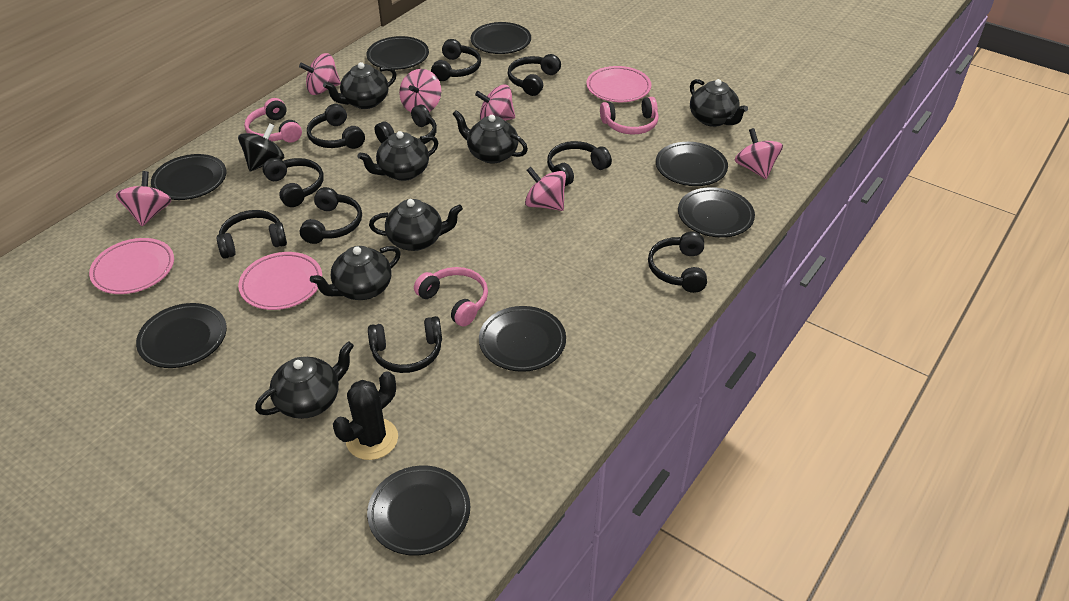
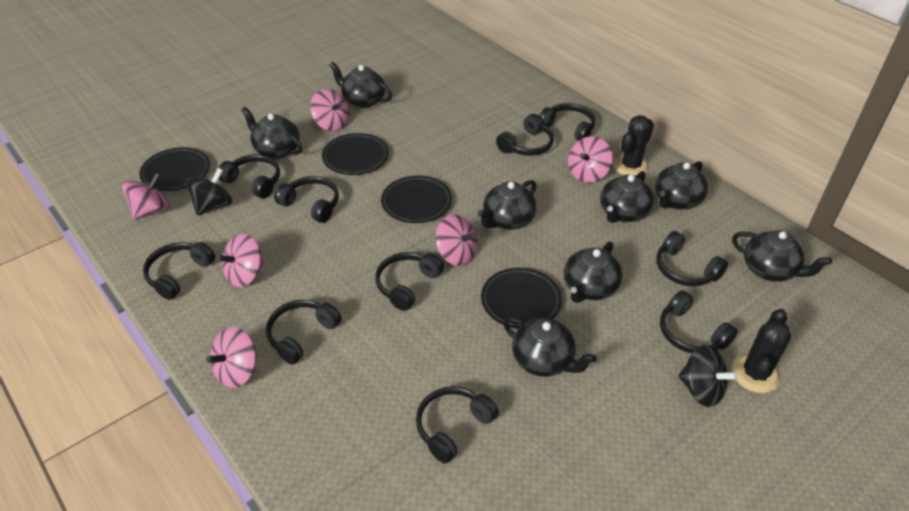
black cactus: [333,371,398,460] = 1 -> [613,115,654,176] [731,309,791,393] = 2
black plate: [136,303,227,368] [151,154,227,200] [367,36,429,70] [367,465,470,556] [471,22,531,54] [479,306,566,372] [656,142,728,186] [678,187,755,238] = 8 -> [139,147,210,191] [322,133,389,175] [381,176,452,223] [481,268,562,329] = 4
black spinning top: [238,123,284,171] = 1 -> [186,168,232,216] [679,345,738,407] = 2
black teapot: [255,341,354,419] [310,246,401,300] [323,62,396,109] [357,131,439,181] [369,199,463,251] [453,110,528,164] [690,79,748,127] = 7 -> [241,107,302,159] [329,61,392,108] [478,180,536,230] [503,317,597,377] [564,241,622,303] [600,171,654,223] [655,161,708,210] [732,230,832,282] = 8
pink headphones: [244,98,302,143] [414,267,488,326] [600,97,659,135] = 3 -> none = 0
pink plate: [89,238,174,294] [238,252,322,310] [586,66,651,102] = 3 -> none = 0

